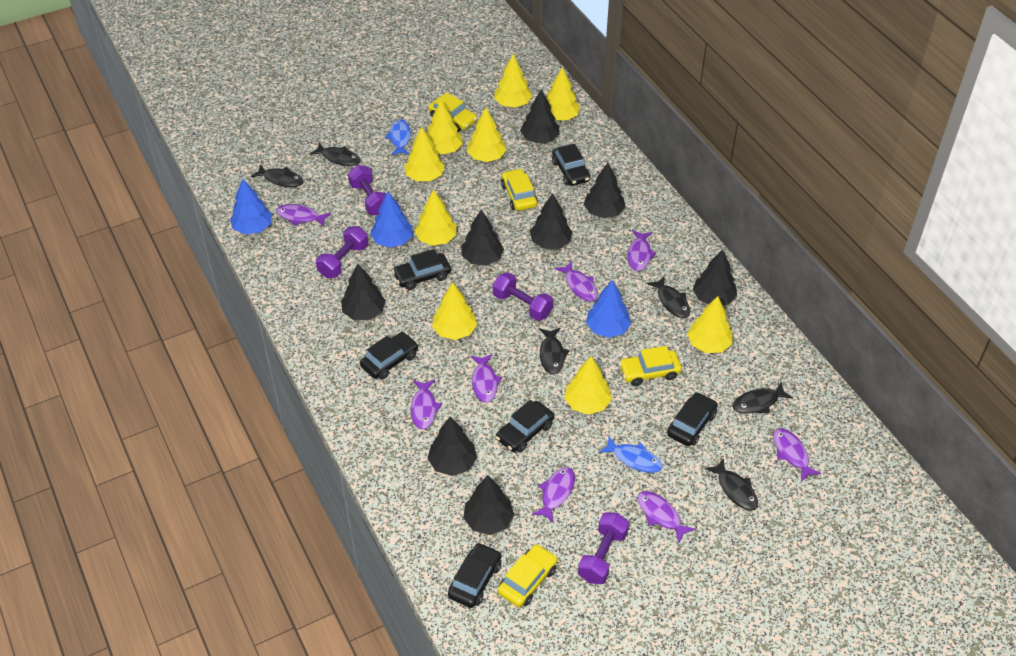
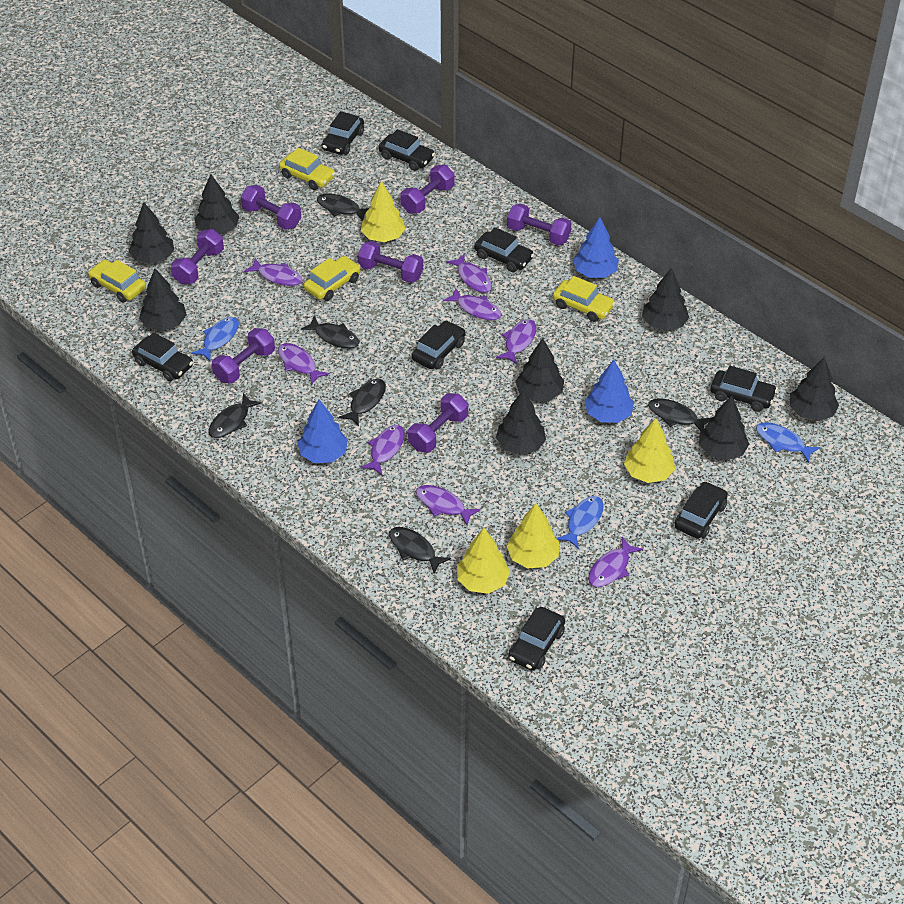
black car: [360,332,418,380] [392,249,451,290] [448,542,501,608] [496,400,554,453] [552,143,590,186] [667,392,718,446] = 6 -> [132,333,193,381] [322,111,364,155] [378,129,435,171] [412,320,466,370] [474,227,534,272] [508,607,565,671] [675,481,728,539] [710,366,777,412] = 8
blue fish: [385,119,411,155] [599,436,663,473] = 2 -> [191,317,239,362] [556,496,603,549] [756,422,821,463] = 3
purple dumbbell: [316,226,368,278] [348,165,386,215] [493,272,553,321] [578,512,629,584] = 4 -> [171,229,224,285] [212,328,275,383] [241,185,301,230] [358,241,423,283] [400,165,455,214] [408,393,468,452] [507,203,571,245] = 7
yellow tree: [404,127,445,181] [414,189,456,246] [427,100,463,155] [432,282,477,340] [467,108,507,162] [494,55,532,108] [547,67,580,120] [564,356,612,415] [687,296,733,353] = 9 -> [361,181,406,242] [457,528,510,594] [507,503,559,568] [624,418,675,483] = 4

